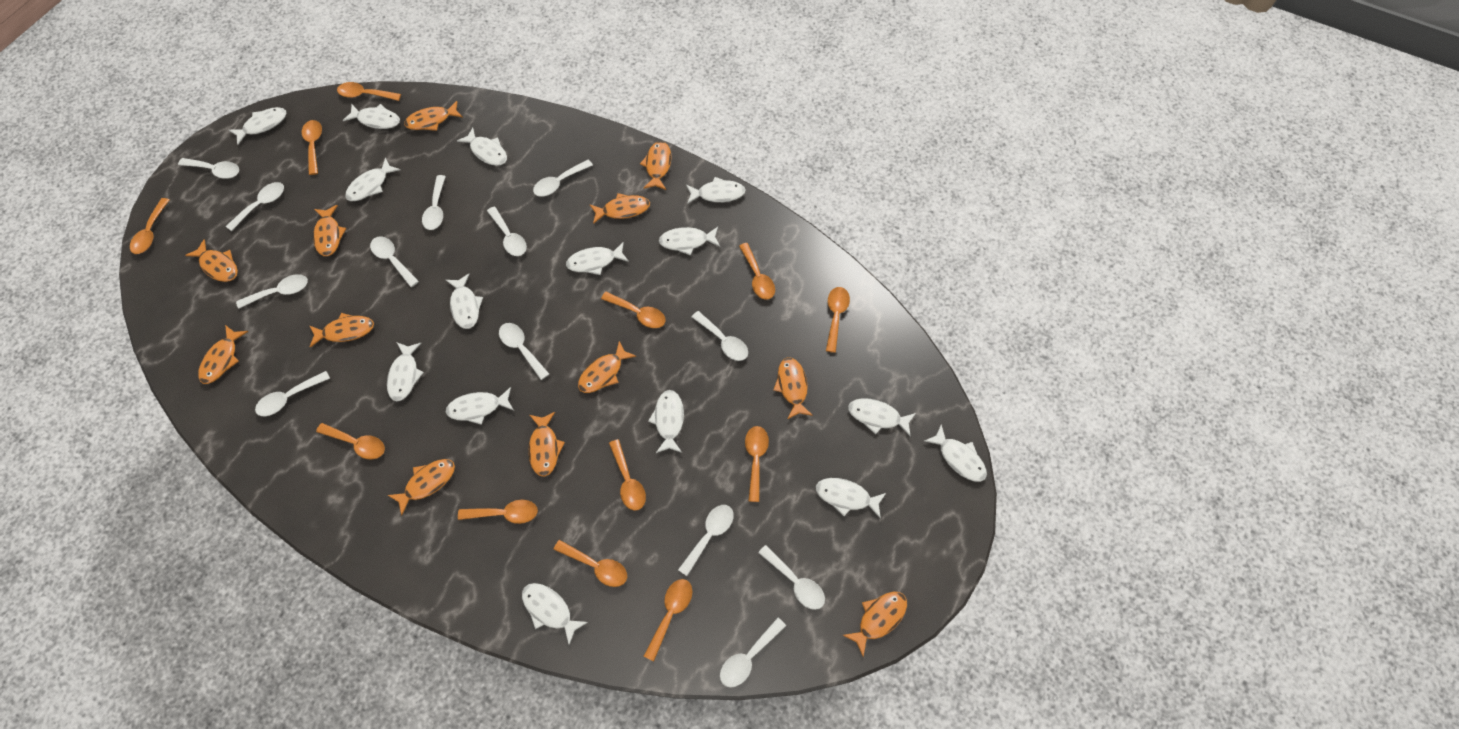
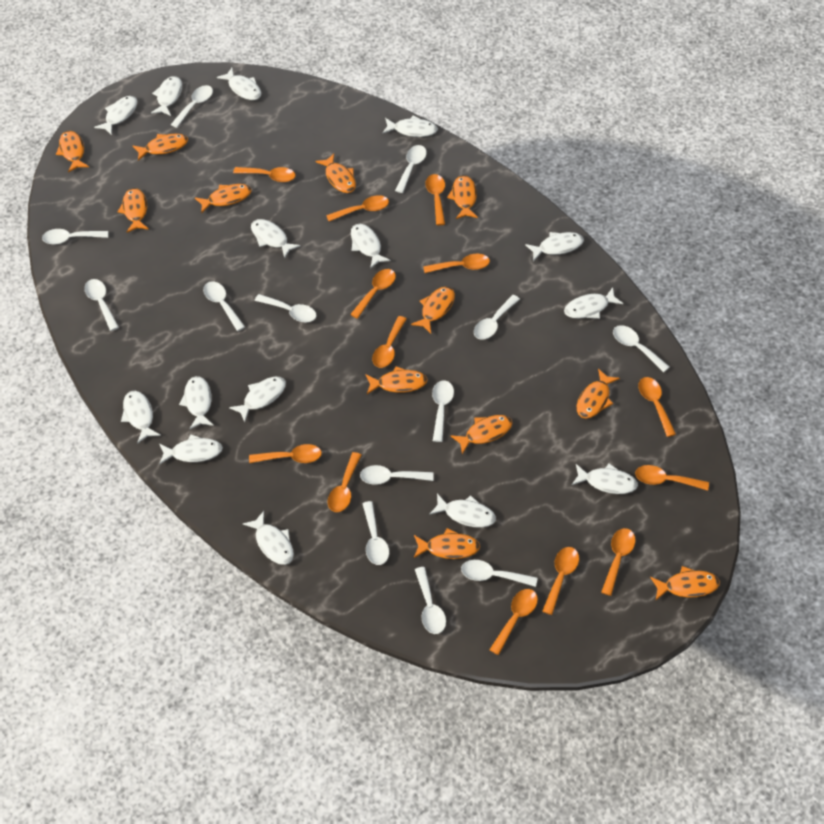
orange spoon: [130,198,170,254] [302,120,322,175] [316,423,385,459] [337,82,401,101] [458,500,538,524] [554,540,627,587] [601,292,666,328] [609,439,646,511] [644,579,692,661] [739,243,775,300] [745,426,769,502] [826,287,850,353] = 12 -> [233,167,296,182] [249,444,322,463] [326,195,389,221] [328,452,361,512] [350,269,396,319] [372,316,407,368] [423,254,490,273] [426,174,445,225] [490,589,538,655] [542,547,579,615] [601,528,635,596] [635,465,709,491] [638,377,676,437] = 13

